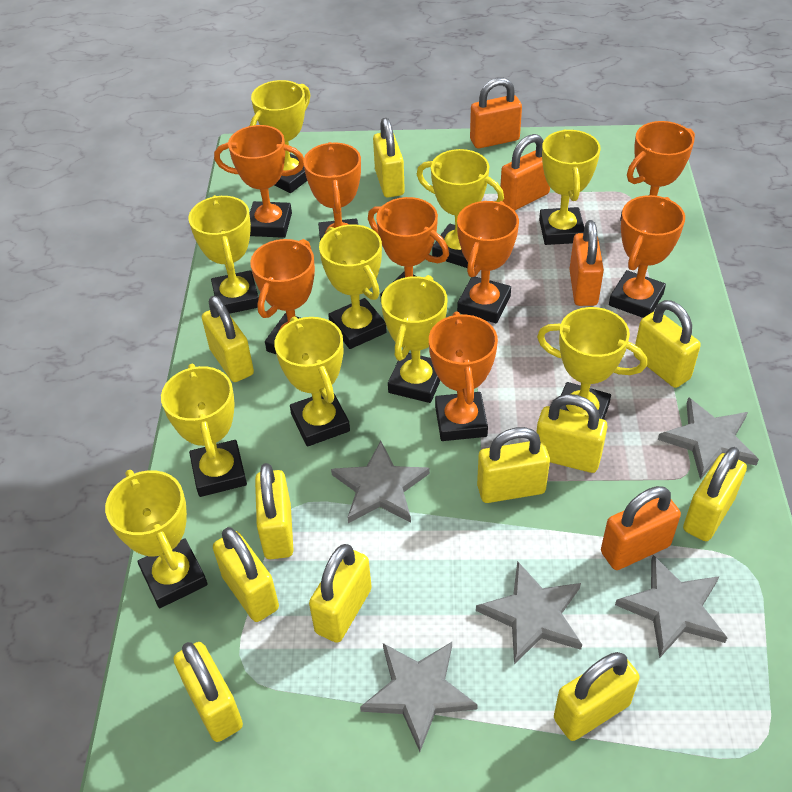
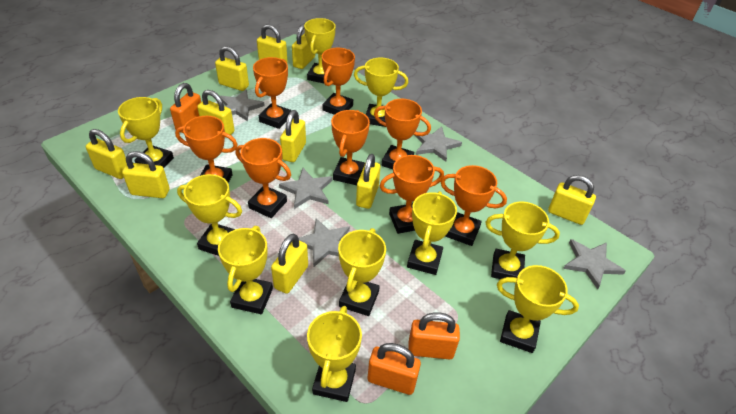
orange padlock: [470,78,522,149] [500,134,550,211] [570,220,604,306] [601,486,681,570] = 4 -> [170,83,201,133] [368,343,421,395] [408,312,460,359] = 3
yellow padlock: [173,642,243,742] [202,296,254,382] [213,527,279,622] [255,463,293,559] [309,544,372,643] [373,118,405,198] [477,427,550,503] [536,394,607,473] [554,652,640,741] [634,300,701,388] [683,447,747,541] = 11 -> [86,129,127,179] [122,151,170,198] [197,90,234,138] [215,46,249,91] [257,24,288,62] [271,234,308,294] [280,110,306,162] [292,24,315,69] [356,154,380,209] [548,175,596,225] = 10

